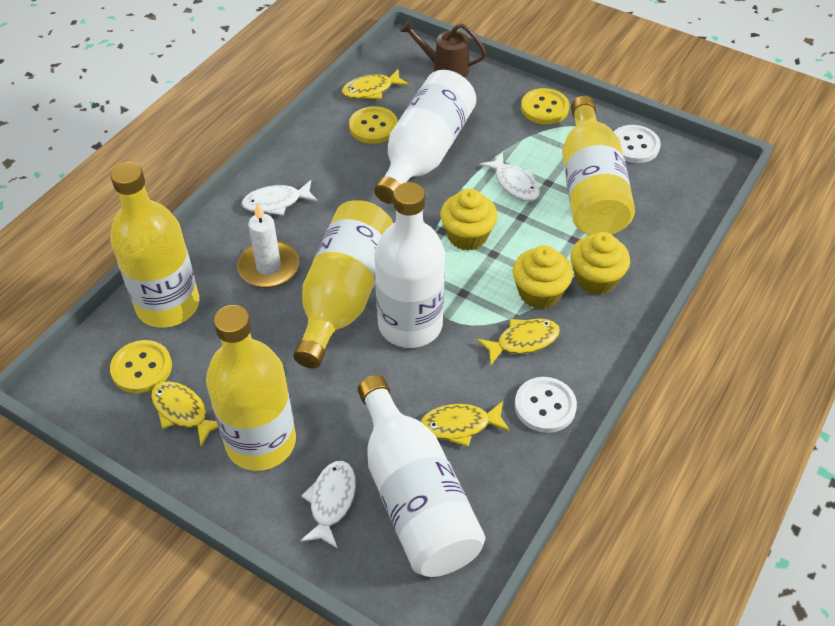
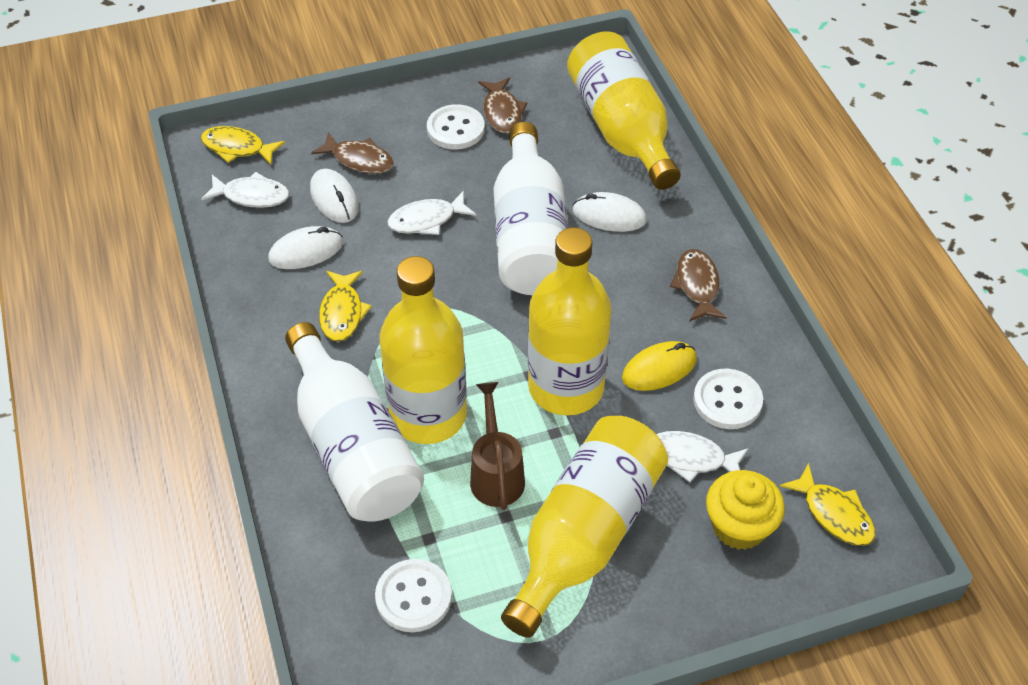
brown fish: none = 0 -> [311,132,394,174] [478,77,527,134] [670,249,727,322] = 3
white bottle: [358,375,485,577] [374,70,476,204] [374,182,445,348] = 3 -> [285,322,424,522] [494,122,568,295] = 2
white button: [515,377,577,433] [614,125,661,163] = 2 -> [375,559,452,632] [427,104,485,149] [693,369,763,429] = 3
white candle: [237,202,299,288] = 1 -> none = 0
white mouse: none = 0 -> [268,226,343,269] [310,169,358,223] [573,192,647,232] = 3
yellow button: [110,340,172,393] [349,106,398,144] [521,88,570,124] = 3 -> none = 0
yellow cupcake: [440,189,498,251] [513,246,573,309] [570,232,630,295] = 3 -> [706,470,785,550] = 1
yellow fish: [151,381,218,446] [341,69,409,99] [420,401,510,447] [477,319,560,365] = 4 -> [201,126,285,164] [319,271,372,342] [780,463,875,546] = 3
yellow mouse: none = 0 -> [622,341,697,391] = 1

